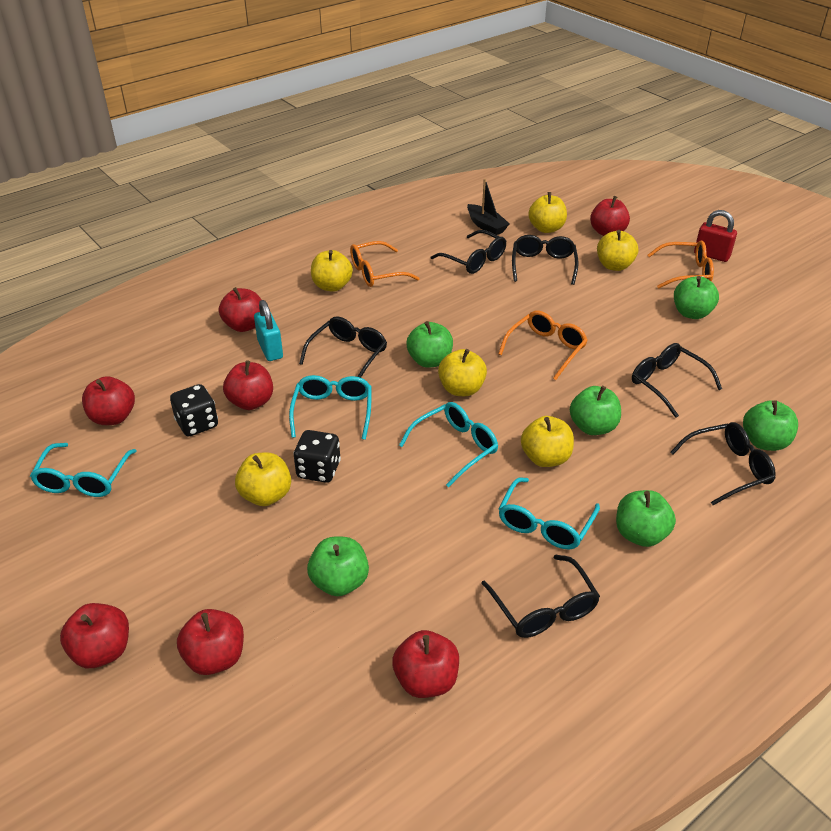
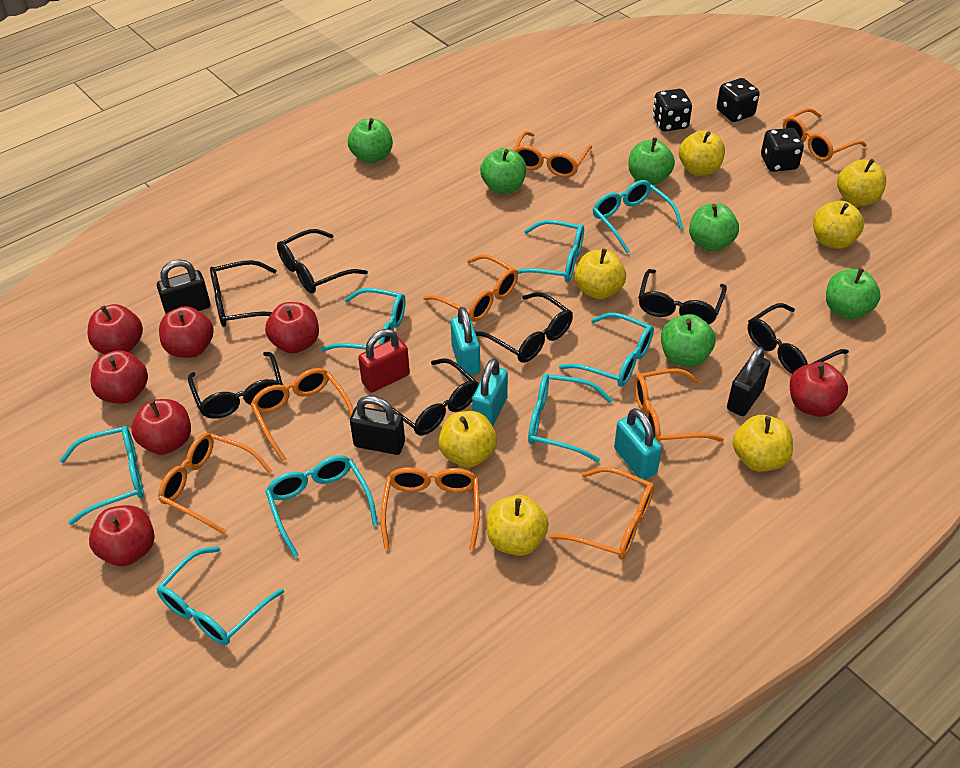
black boat: [467,178,510,235] = 1 -> none = 0
black dice: [170,384,218,436] [293,430,341,483] = 2 -> [653,89,692,132] [717,78,760,122] [761,128,804,172] = 3
black glasses: [299,316,387,378] [431,230,506,274] [481,555,600,638] [512,235,578,285] [632,343,722,418] [670,422,776,505] = 6 -> [188,352,283,418] [210,260,276,327] [277,229,368,294] [392,358,479,435] [475,292,573,363] [638,269,727,325] [748,303,849,374] = 7
black padlock: none = 0 -> [157,259,211,314] [350,396,405,455] [727,347,770,416] = 3
orange glasses: [350,241,420,287] [498,311,588,380] [648,240,714,288] = 3 -> [158,433,272,535] [251,368,353,462] [381,467,480,551] [423,254,518,322] [513,131,592,178] [550,467,654,560] [634,369,724,443] [783,108,867,161] = 8
turquoise glasses: [30,443,136,497] [289,375,372,440] [399,402,498,487] [499,477,600,550] = 4 -> [60,426,144,525] [157,546,284,645] [265,455,378,558] [321,288,406,352] [517,220,584,282] [528,374,612,462] [559,313,654,387] [593,180,683,253] = 8
turquoise padlock: [254,300,283,361] = 1 -> [451,307,480,376] [472,358,508,426] [614,408,662,480] = 3
yellow apple: [235,452,291,506] [311,250,353,292] [438,349,487,396] [521,416,574,467] [528,192,567,233] [597,230,638,271] = 6 -> [438,411,497,468] [487,495,549,556] [575,249,626,299] [679,130,725,176] [733,415,793,472] [813,201,864,249] [837,159,886,206] = 7

